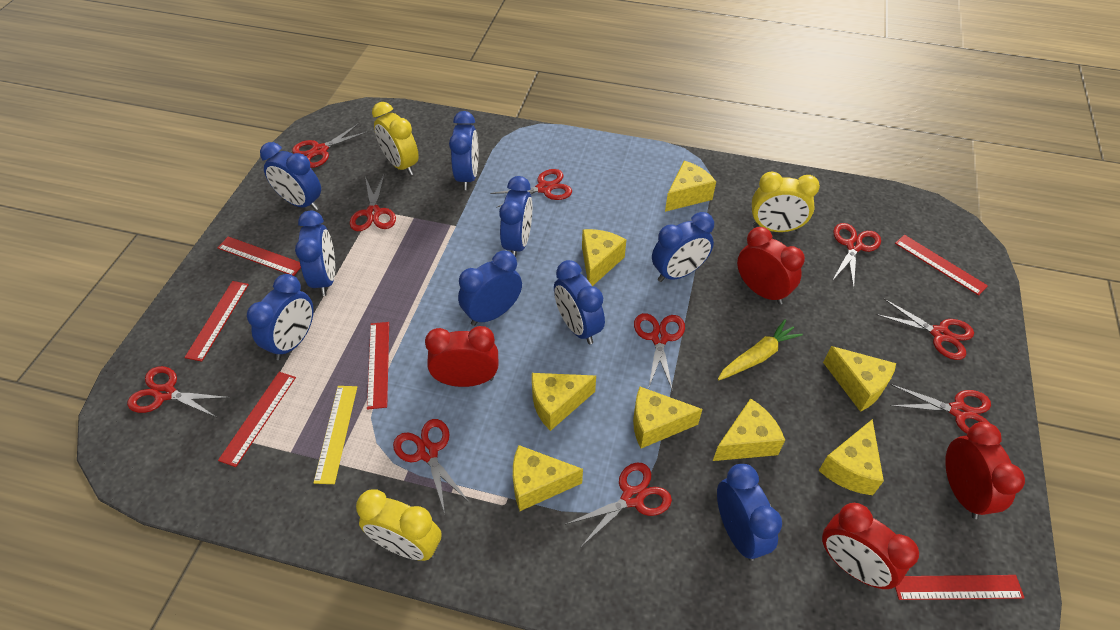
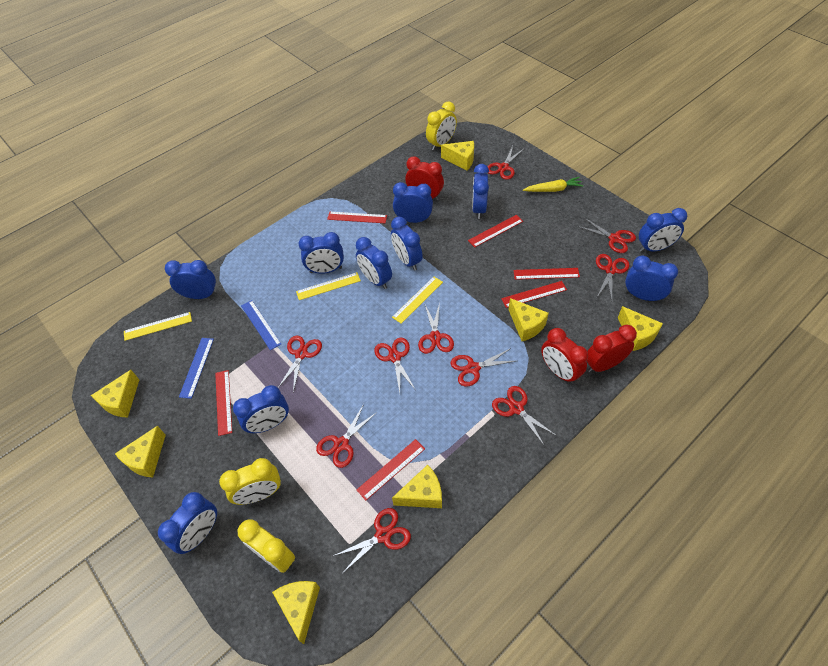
blue clock: [247,274,314,360] [260,142,321,211] [295,211,335,296] [449,111,478,190] [458,251,522,326] [499,176,532,257] [554,260,605,344] [652,212,714,282] [717,464,782,561] = 9 -> [158,492,217,554] [165,260,217,299] [233,385,289,433] [298,232,344,274] [356,237,392,289] [391,217,423,271] [393,182,433,223] [472,164,489,219] [625,256,678,302] [639,208,687,252] = 10
blue ruler: none = 0 -> [179,338,214,399] [241,300,281,350] = 2
red clock: [425,326,498,387] [737,227,805,304] [822,503,919,589] [945,422,1025,519] = 4 -> [405,156,444,201] [541,328,588,384] [587,325,637,373] = 3
yellow cheese: [513,445,583,511] [532,373,596,431] [582,229,626,286] [633,387,703,448] [665,161,716,212] [713,398,785,461] [819,419,884,495] [823,346,896,412] = 8 -> [91,370,139,418] [115,426,166,478] [272,581,320,644] [392,465,442,508] [441,141,474,171] [508,298,549,341] [618,306,663,351] = 7
yellow ruler: [313,386,357,484] = 1 -> [124,312,192,341] [296,272,361,300] [392,277,443,324] = 3

